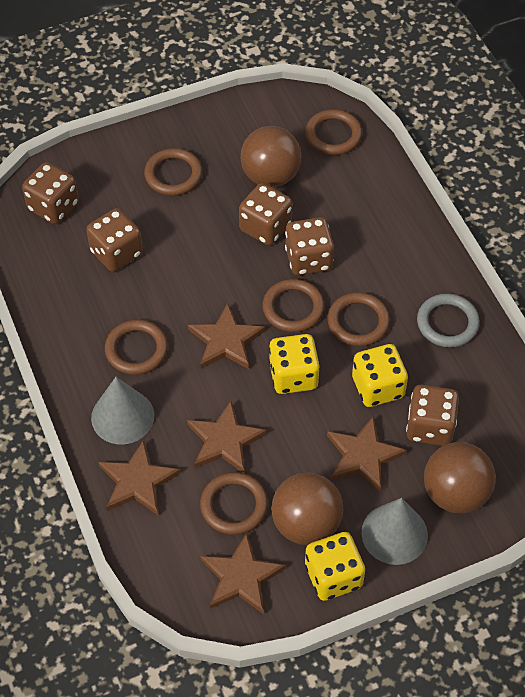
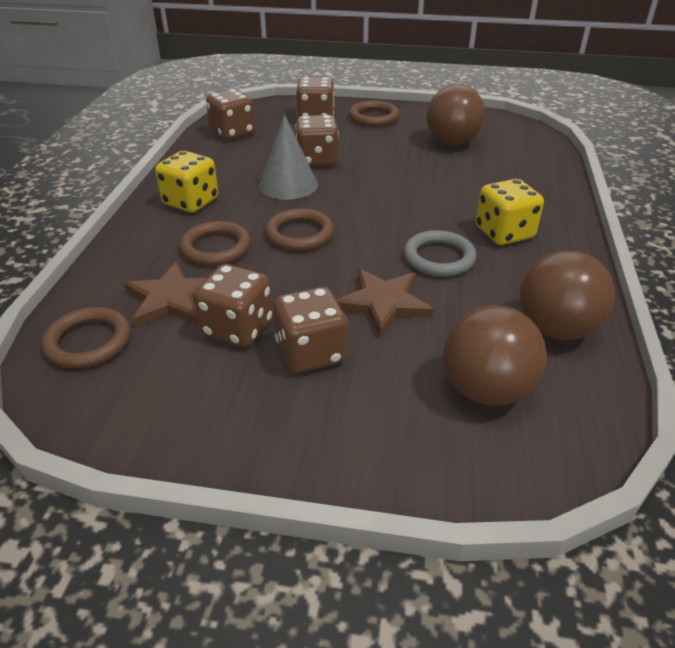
brown ring: [105,320,168,375] [144,148,202,196] [200,472,268,535] [262,279,324,332] [305,109,362,155] [327,292,390,346] = 6 -> [41,307,131,369] [179,221,251,266] [265,208,334,251] [349,101,400,126] = 4
brown star: [99,440,181,515] [187,401,267,474] [188,303,265,369] [201,533,286,614] [327,417,407,492] = 5 -> [124,261,207,327] [336,269,433,337] = 2
grey cone: [91,377,154,444] [361,498,428,565] = 2 -> [259,115,318,200] = 1
yellow dice: [269,334,320,394] [305,532,365,601] [352,344,408,407] = 3 -> [155,151,218,213] [476,179,544,245] = 2

